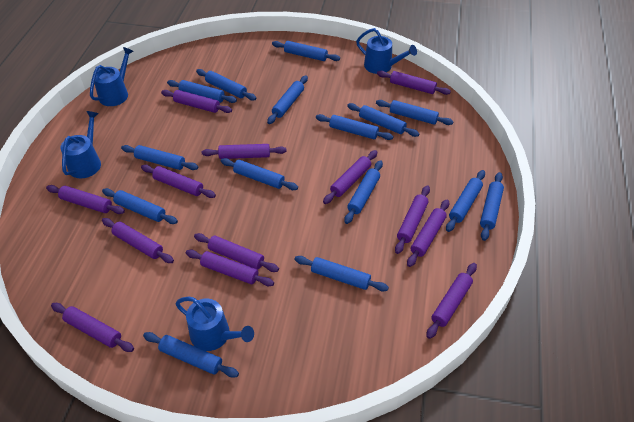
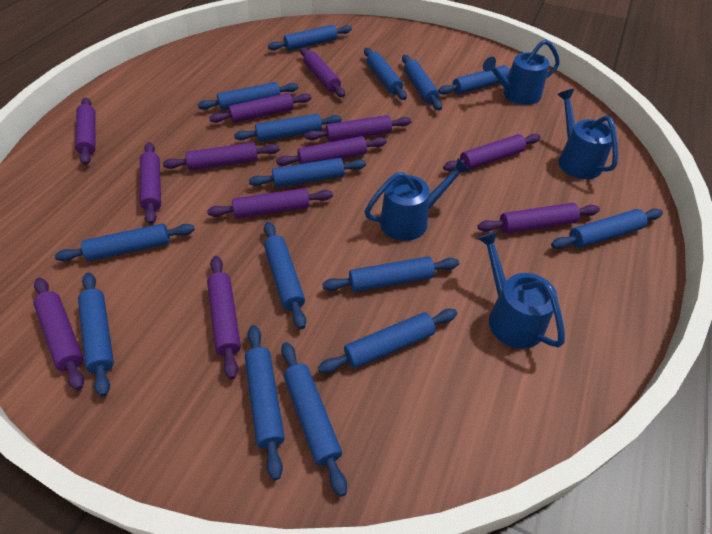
purple rolling pin: [46,185,125,214] [51,303,134,352] [102,218,174,263] [141,165,216,198] [161,90,232,113] [186,250,274,286] [194,233,279,272] [202,144,287,159] [323,150,377,204] [377,71,451,95] [395,185,430,254] [407,200,449,267] [426,263,477,339] = 13 -> [33,278,84,390] [75,98,96,165] [140,142,161,225] [163,142,280,170] [207,188,333,219] [207,256,241,380] [209,93,312,123] [276,136,387,166] [300,47,345,97] [305,115,411,142] [443,134,541,171] [478,203,600,233] = 12

